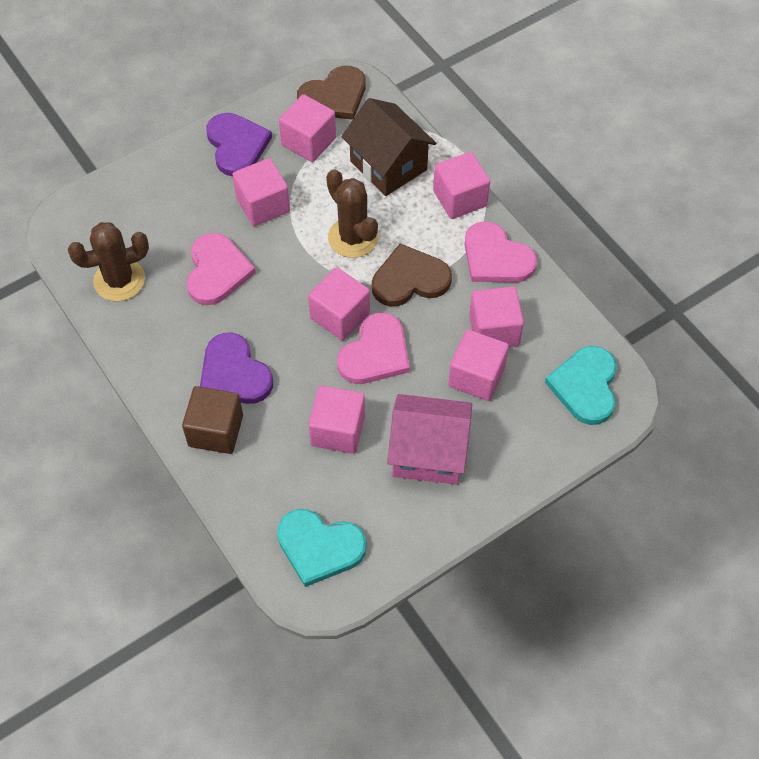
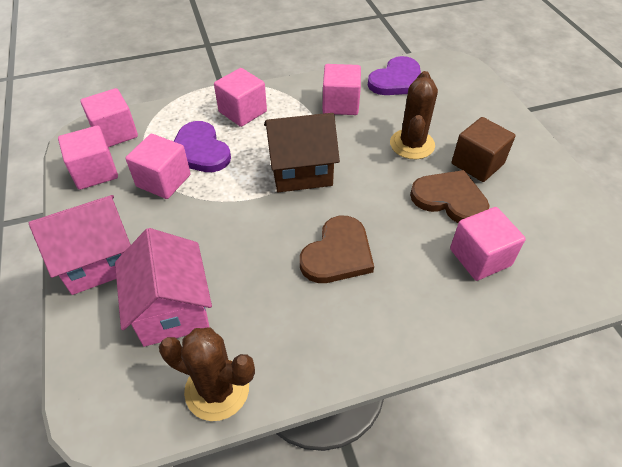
pink cube: [232,158,290,226] [279,94,336,162] [308,267,370,340] [309,386,365,454] [433,152,490,219] [448,330,509,401] [469,287,524,347] = 7 -> [58,126,118,190] [80,88,138,147] [125,134,191,199] [214,68,267,127] [322,64,361,115] [450,207,526,281] = 6
pink heart: [187,233,256,305] [337,313,410,384] [464,221,537,283] = 3 -> none = 0
pink house: [387,394,472,485] = 1 -> [29,195,131,295] [115,228,212,347] = 2
turquoise heart: [277,509,367,587] [545,346,617,425] = 2 -> none = 0

